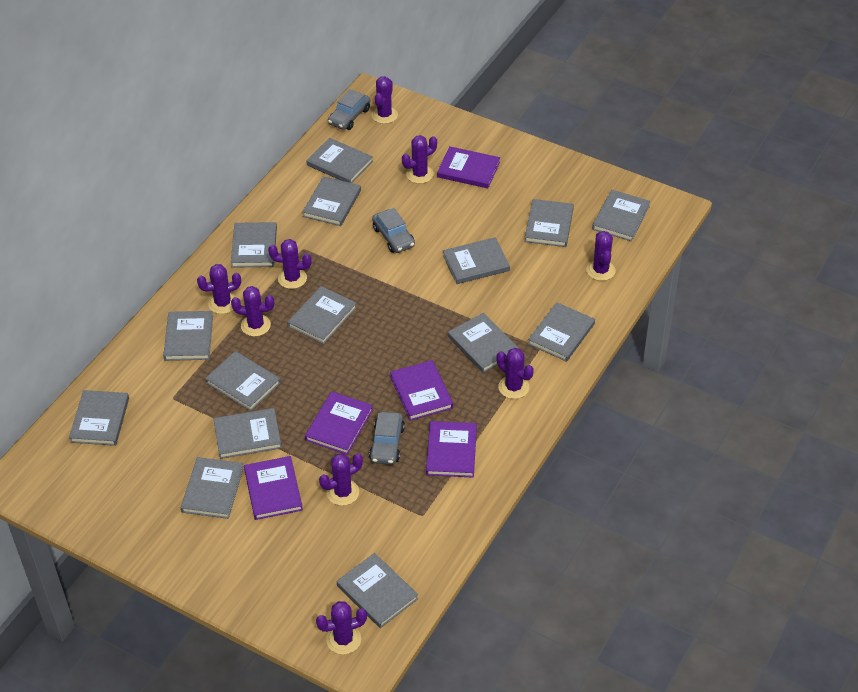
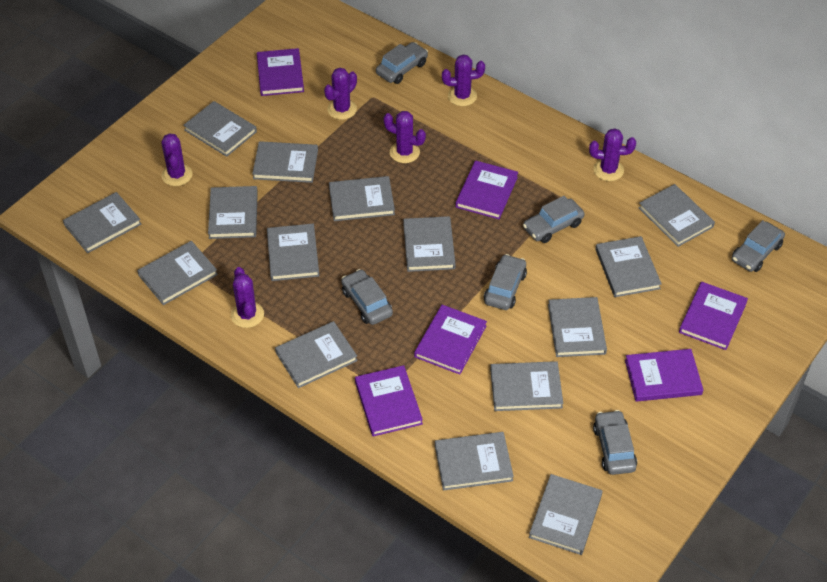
grey car: [328,89,371,130] [369,411,405,465] [372,208,415,253] = 3 -> [341,269,393,325] [376,42,428,84] [484,254,527,310] [523,196,585,243] [593,410,637,475] [732,220,785,272] = 6
purple book: [244,456,303,520] [305,392,373,455] [390,360,453,421] [426,421,477,478] [437,146,500,188] = 5 -> [257,48,304,96] [355,365,423,436] [414,305,487,375] [455,160,518,219] [625,349,703,402] [679,282,748,350] = 6
purple cactus: [197,264,241,314] [231,286,274,336] [268,239,312,289] [316,601,367,655] [319,453,363,506] [371,76,398,124] [402,135,437,184] [497,348,534,399] [586,231,616,281] = 9 -> [161,133,192,186] [231,267,264,328] [324,68,357,120] [383,111,426,163] [442,54,485,106] [589,128,636,181] = 6

